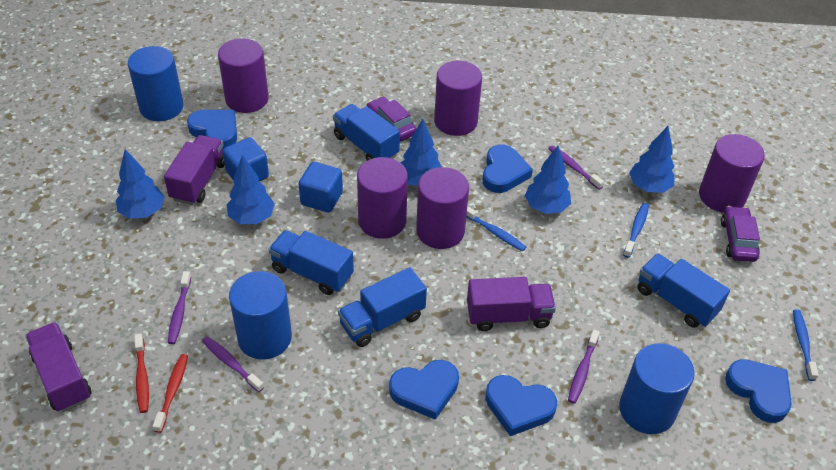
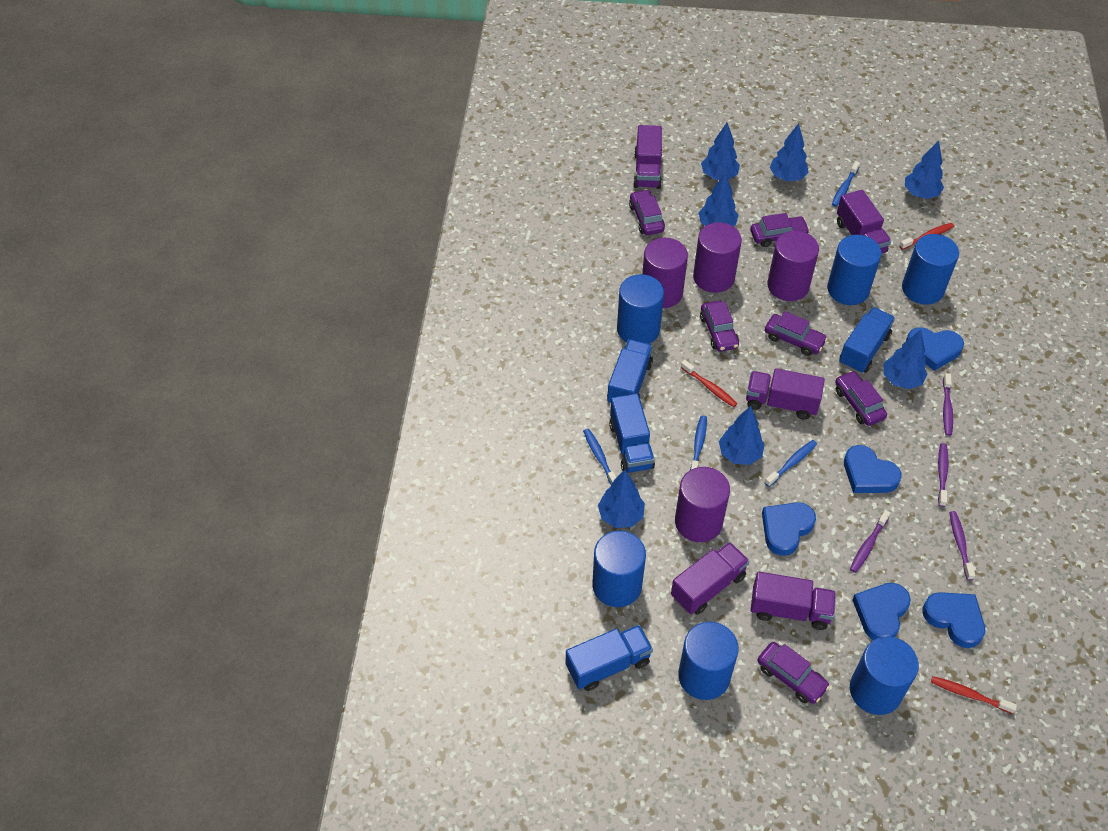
blue cube: [223,137,269,181] [299,162,343,212] = 2 -> none = 0
blue cylinder: [128,46,184,121] [229,271,292,360] [619,343,695,434] = 3 -> [593,531,646,607] [617,274,664,344] [678,622,739,700] [827,235,882,305] [850,637,919,715] [902,234,959,305] = 6
blue toothbrush: [466,206,526,251] [623,203,649,258] [793,309,819,381] = 3 -> [583,429,616,485] [690,416,707,470] [765,440,817,487] [832,161,860,207] = 4
blue tree: [116,149,164,219] [227,155,275,224] [401,119,441,186] [525,146,571,214] [629,126,675,193] = 5 -> [598,470,645,528] [698,173,738,226] [701,123,740,180] [719,406,765,465] [770,123,808,182] [884,330,928,389] [905,140,944,199] = 7
purple car: [367,96,416,142] [721,206,760,262] = 2 -> [629,189,665,235] [700,301,739,352] [750,213,810,247] [758,642,830,704] [765,311,828,356] [835,371,887,426] = 6
purple cylinder: [218,38,269,113] [357,157,408,239] [416,167,469,249] [434,61,482,136] [699,134,765,213] = 5 -> [642,238,688,308] [675,467,730,542] [693,222,742,293] [767,231,819,301] = 4
purple truck: [25,322,91,412] [164,135,225,205] [467,277,556,331] = 3 -> [633,125,662,189] [671,542,749,615] [746,368,825,420] [751,572,836,630] [837,190,891,254] = 5
red toothbrush: [134,334,149,413] [153,354,188,433] = 2 -> [681,360,737,407] [899,223,954,250] [931,676,1017,714] = 3

